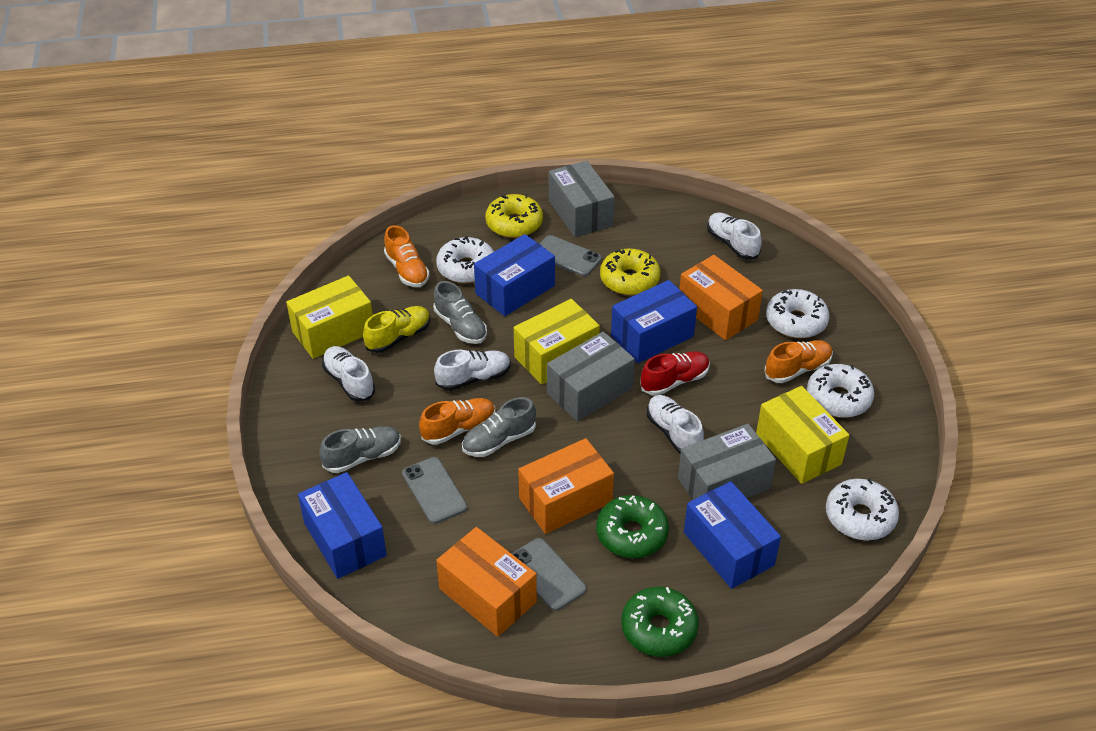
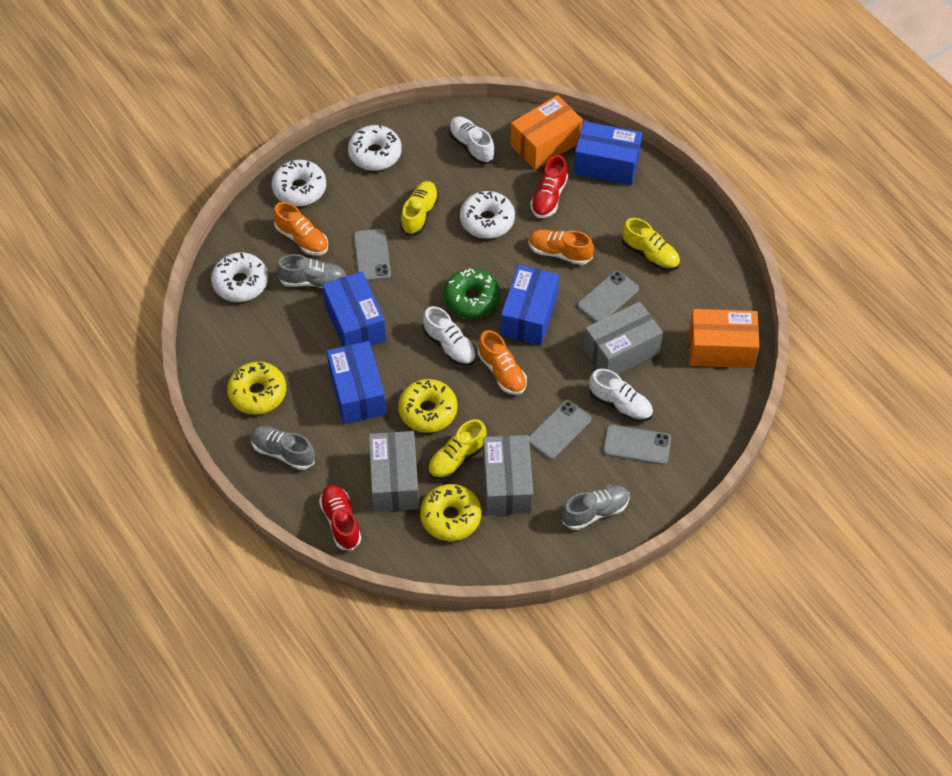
green donut: [596,495,669,558] [621,587,699,657] = 2 -> [444,268,500,318] = 1
grey phone: [402,457,467,524] [511,538,586,611] [539,235,602,276] = 3 -> [354,229,391,281] [529,400,591,460] [577,271,639,323] [603,425,671,465] = 4
orange box: [436,527,537,637] [518,438,614,534] [679,255,763,340] = 3 -> [510,95,583,170] [689,309,759,368] = 2
red shoe: [640,351,710,396] = 1 -> [319,485,361,551] [530,155,568,218] = 2
white shoe: [322,346,375,402] [434,350,511,391] [647,395,704,454] [707,212,762,260] = 4 -> [423,306,476,366] [449,116,495,164] [589,369,653,422] = 3
yellow box: [286,275,373,359] [514,299,600,385] [756,386,849,484] = 3 -> none = 0
yellow donut: [485,194,543,238] [600,248,660,296] = 2 -> [227,362,286,415] [398,379,458,433] [420,484,481,541] = 3
yellow shoe: [363,306,430,353] = 1 -> [400,181,439,236] [428,419,487,480] [622,218,680,271] = 3

